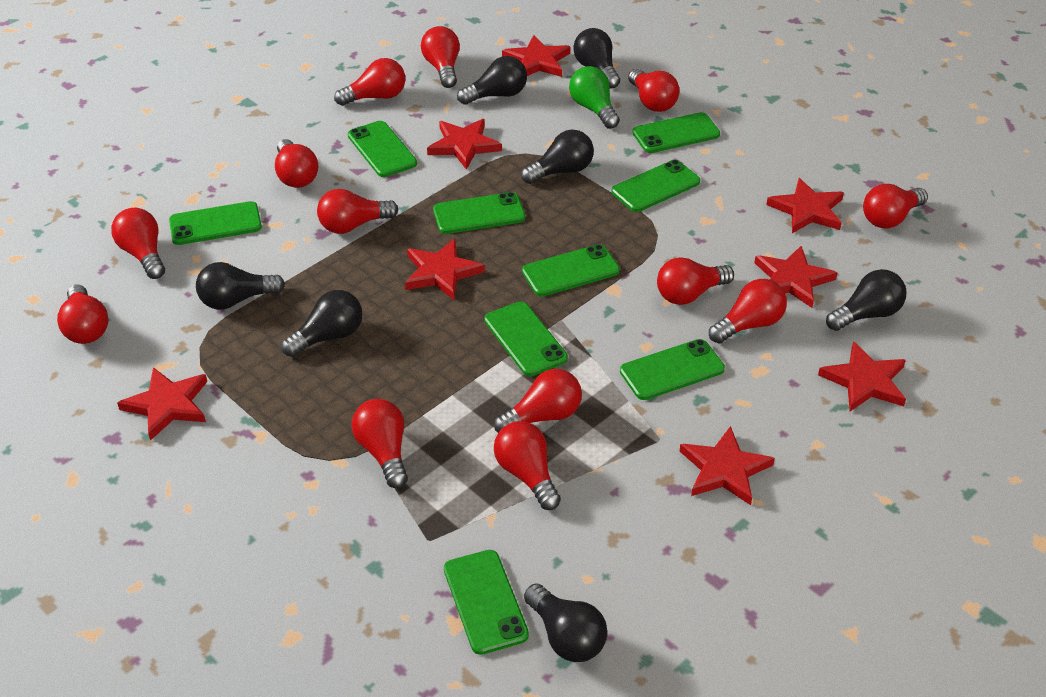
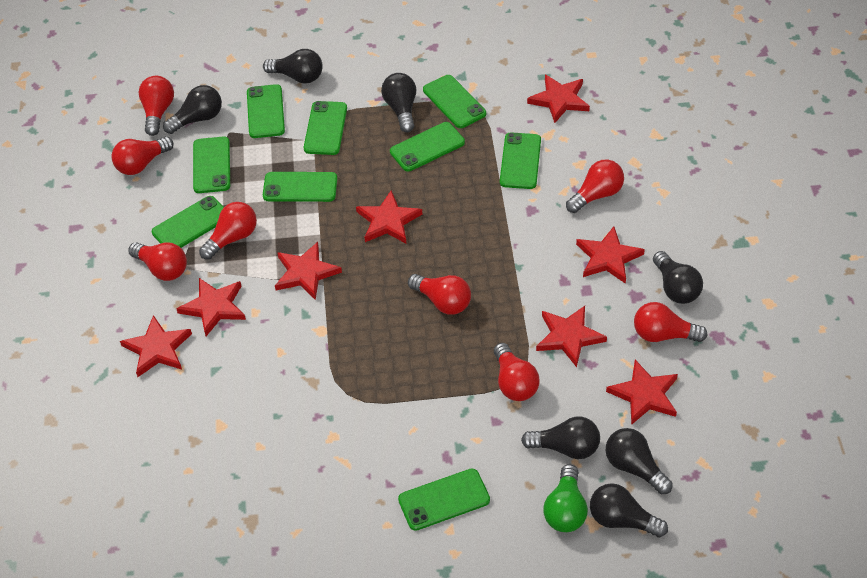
red light bulb: [57,284,108,344] [111,208,165,279] [275,139,318,188] [317,189,398,234] [334,58,405,106] [352,399,408,488] [421,26,460,88] [494,369,582,433] [494,421,561,510] [628,69,680,112] [657,257,734,305] [709,279,787,343] [863,184,928,228] = 13 -> [111,137,174,175] [128,242,187,281] [138,76,174,136] [199,202,257,260] [408,274,471,315] [494,343,540,401] [566,159,624,213] [634,302,708,342] = 8

